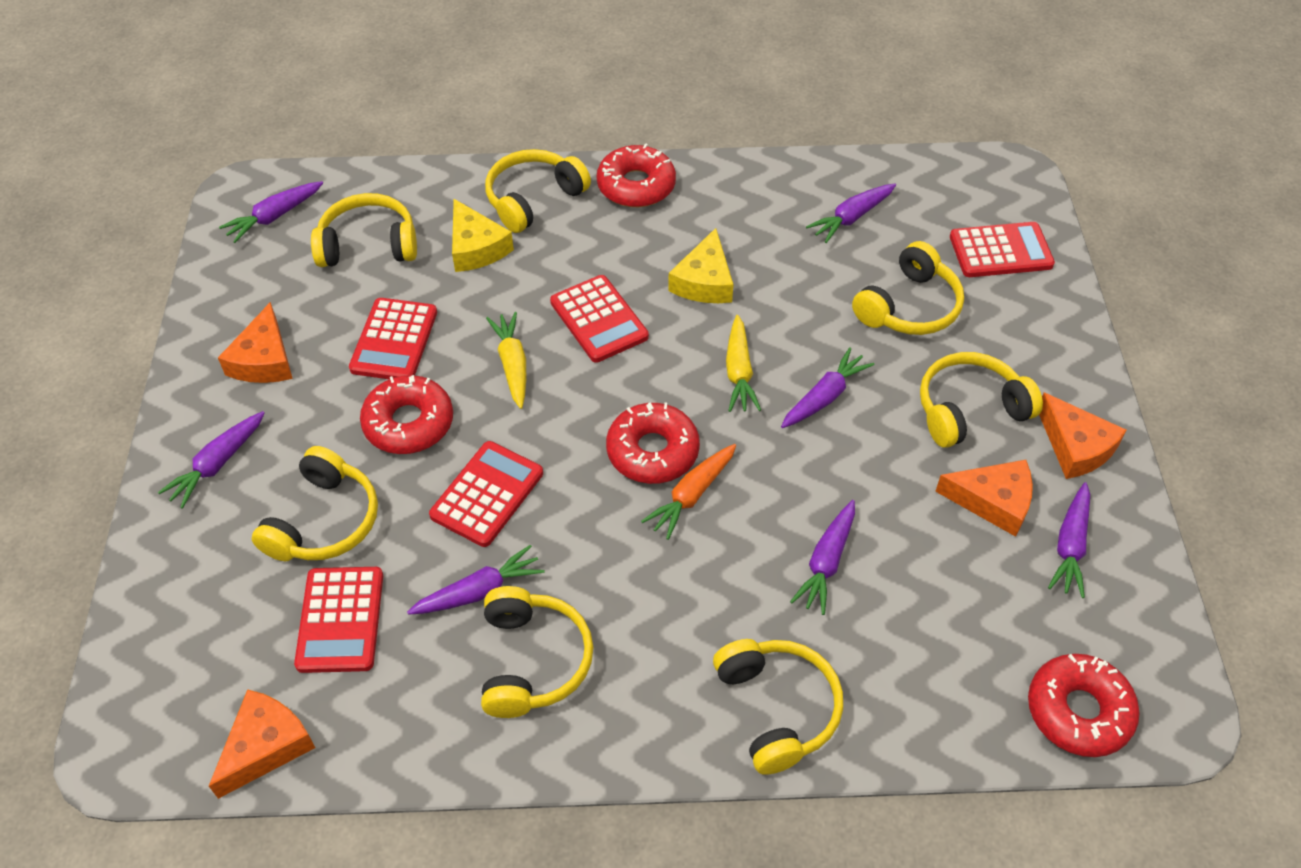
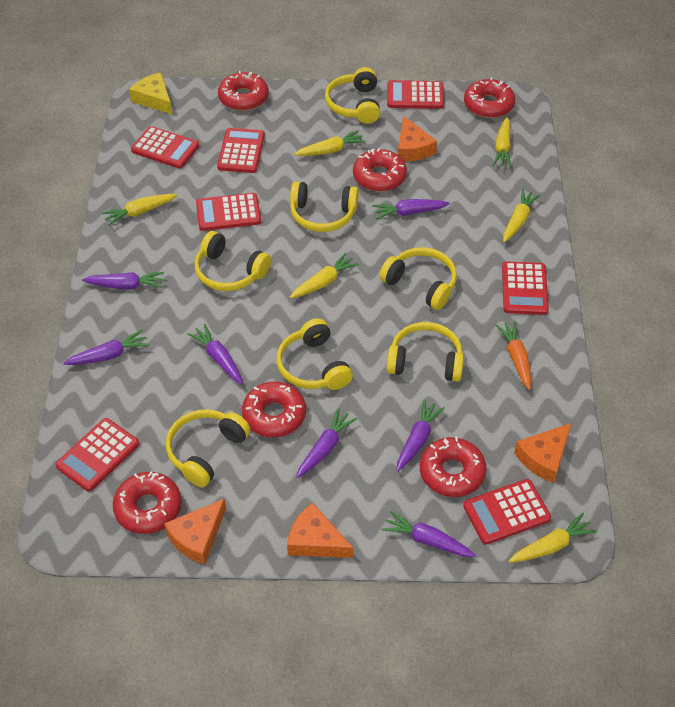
red calculator: [294,567,383,673] [349,298,437,379] [429,441,543,547] [550,275,649,362] [950,222,1055,277] = 5 -> [55,418,139,491] [131,126,199,169] [196,193,261,231] [217,128,265,173] [387,80,444,109] [463,479,551,544] [502,261,549,315] = 7
red donut: [360,375,453,454] [597,143,676,207] [606,402,700,484] [1028,654,1140,757] = 4 -> [113,472,182,534] [218,71,269,111] [242,382,306,438] [353,148,407,192] [420,437,487,497] [464,78,515,118] = 6
yellow carrot: [486,312,526,409] [726,315,761,412] = 2 -> [102,194,177,226] [290,253,359,298] [294,130,366,156] [493,117,512,167] [503,189,541,242] [509,513,597,562] = 6
yellow cheese: [452,199,514,272] [668,228,734,303] = 2 -> [129,73,172,114] = 1

